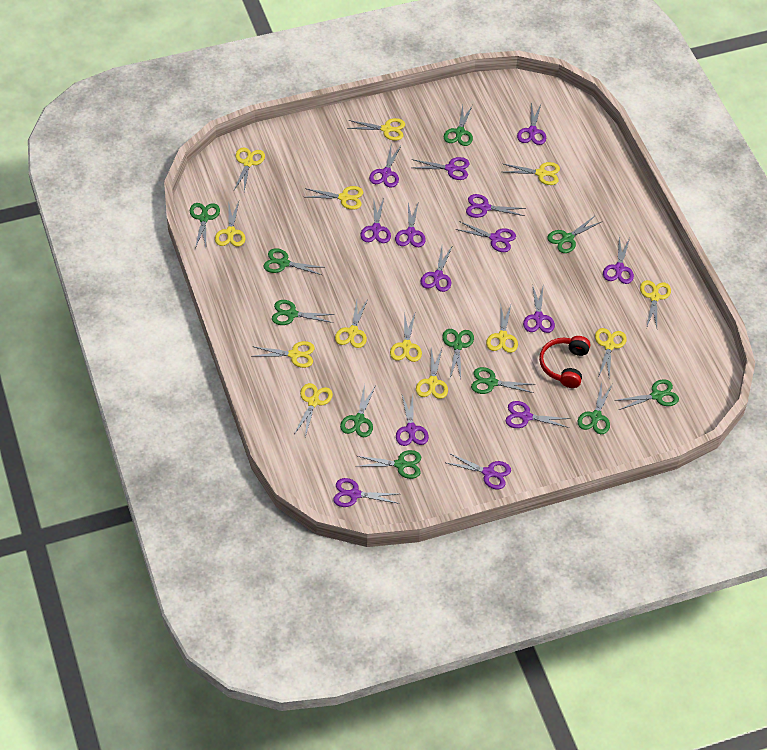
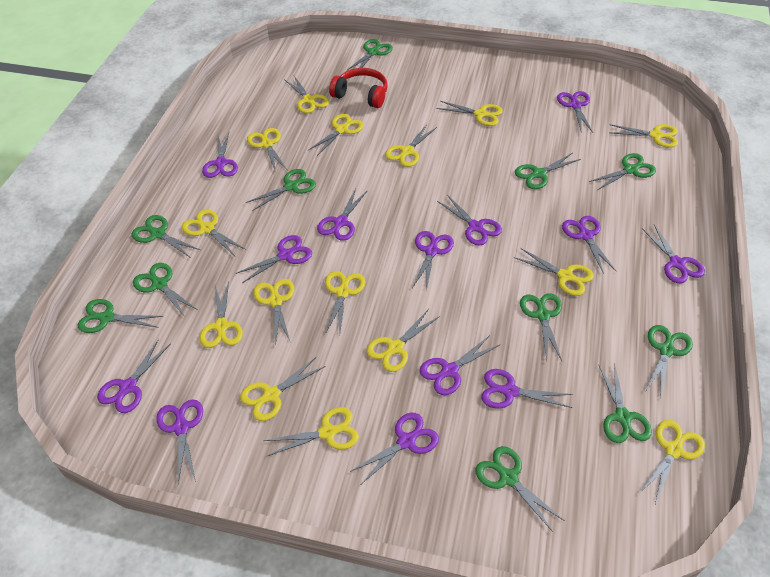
purple scissors: [333,478,399,507] [361,197,391,243] [369,146,401,188] [395,201,426,247] [396,395,429,446] [412,157,470,180] [420,245,453,292] [447,453,511,489] [455,221,516,252] [466,194,526,218] [506,401,571,428] [517,103,546,145] [523,284,555,333] [603,237,634,284] = 14 -> [97,339,171,413] [156,399,203,483] [202,133,238,178] [235,235,312,283] [317,188,368,241] [350,413,439,484] [412,231,454,291] [420,335,500,395] [437,195,502,246] [481,369,573,408] [557,91,593,133] [562,216,616,274] [642,225,705,283] = 13
yellow scissors: [215,200,246,247] [234,147,265,191] [252,341,315,368] [294,383,333,437] [305,186,363,210] [335,299,368,348] [347,118,405,141] [390,312,422,362] [416,348,448,399] [486,302,518,353] [502,162,560,185] [595,328,627,378] [640,280,671,328] = 13 -> [182,209,246,256] [200,281,243,348] [240,357,326,421] [247,128,288,173] [253,279,294,346] [264,407,359,456] [284,76,329,113] [308,114,364,156] [325,271,365,335] [366,309,440,372] [385,124,437,167] [436,101,503,126] [514,248,594,296] [609,124,678,148] [639,420,705,504] = 15

